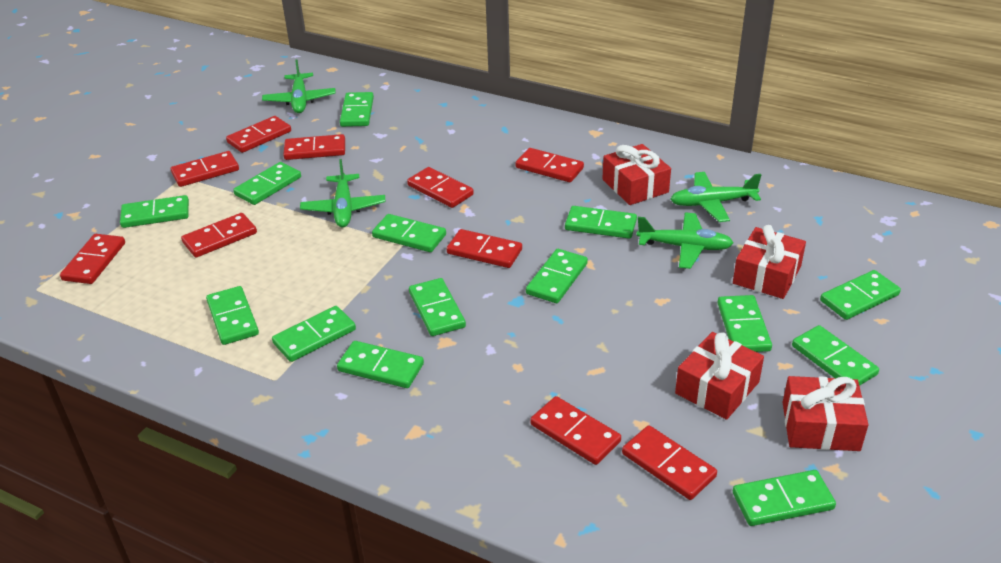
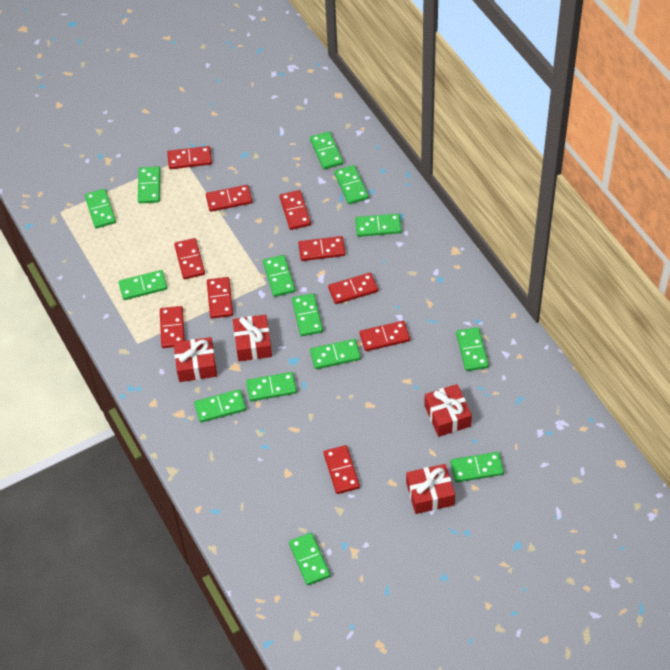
green plane: [262,60,336,113] [300,159,385,228] [636,212,733,269] [670,172,761,222] = 4 -> none = 0

